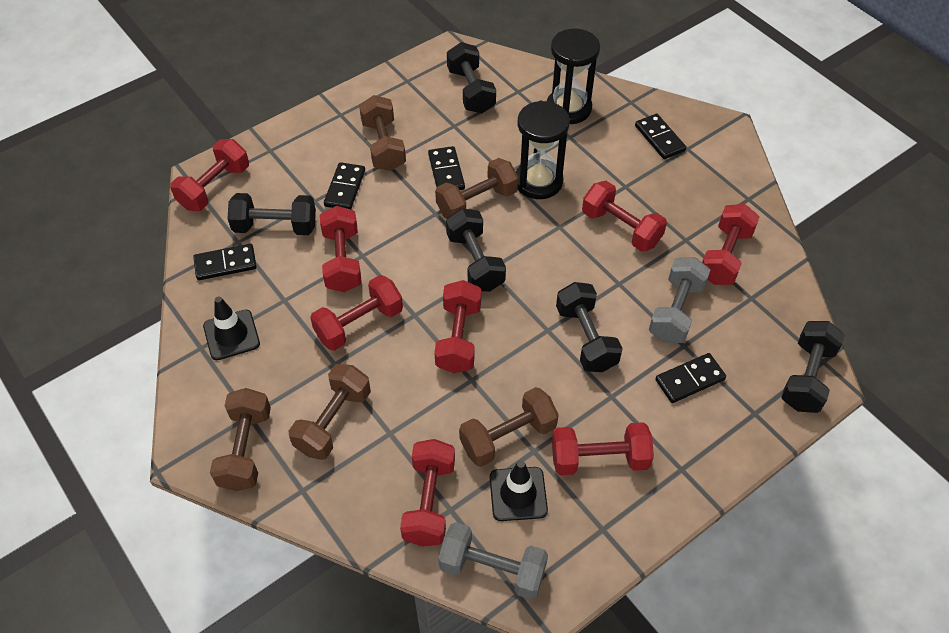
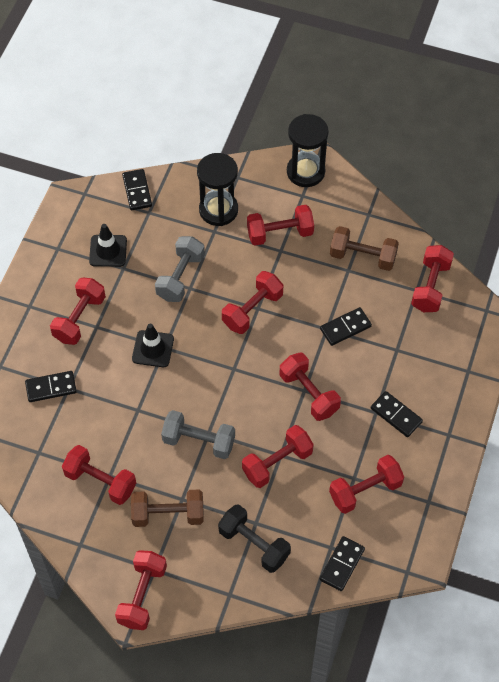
black dumbbell: [227,193,316,235] [446,208,506,292] [447,42,496,113] [556,282,623,372] [781,321,845,413] = 5 -> [218,504,291,573] = 1
brown dumbbell: [210,388,271,491] [288,364,371,460] [359,95,406,171] [435,158,518,218] [459,387,559,467] = 5 -> [131,489,204,527] [330,226,399,271] = 2
red dumbbell: [170,139,249,211] [310,275,403,351] [320,206,362,292] [400,439,455,547] [434,280,481,373] [552,422,654,475] [582,181,667,252] [702,204,760,285] = 8 -> [50,278,106,345] [62,445,136,505] [115,550,167,630] [222,271,283,334] [242,425,314,488] [247,205,314,246] [279,353,341,421] [329,455,404,514] [411,245,454,312] = 9

